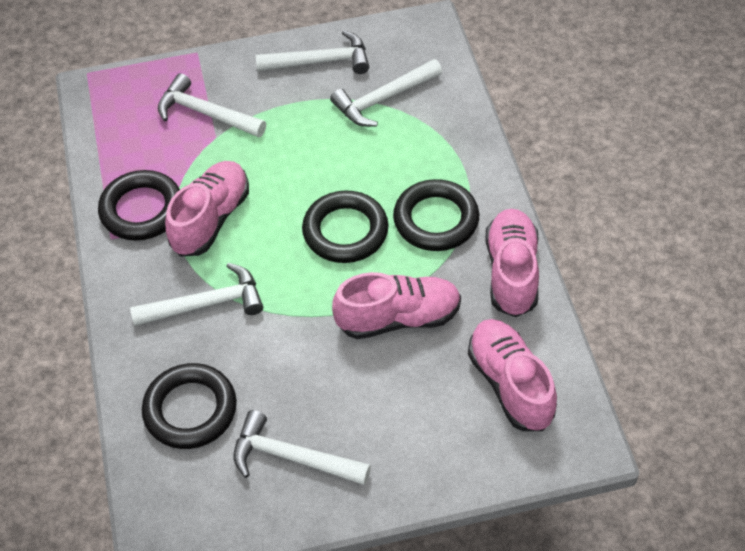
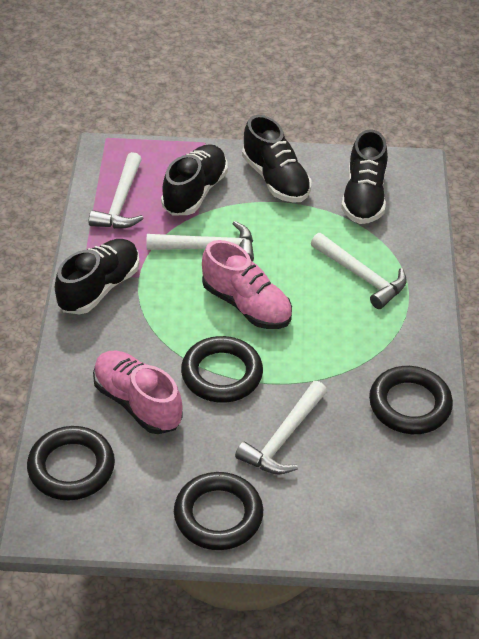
black shoe: none = 0 -> [55,239,139,314] [161,144,228,215] [242,115,312,203] [341,129,388,224] = 4
pink shoe: [165,161,249,256] [332,272,461,339] [468,319,557,431] [485,209,539,317] = 4 -> [93,351,183,434] [202,240,292,329] = 2
white hammer: [130,263,263,326] [158,73,266,137] [233,410,371,485] [256,30,369,74] [330,59,442,127] = 5 -> [89,152,144,229] [147,221,254,262] [235,381,327,475] [311,233,407,309] = 4

